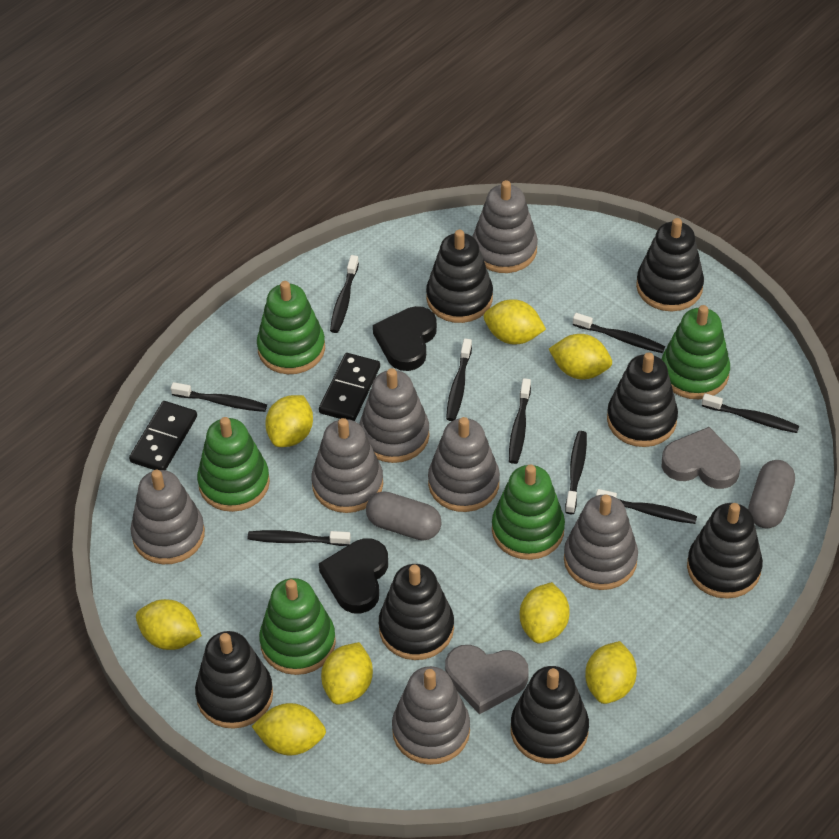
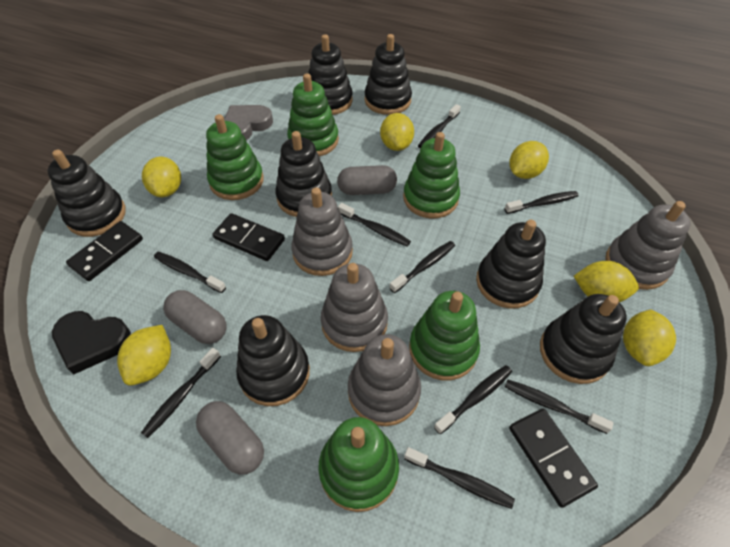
black domino: [129,401,197,470] [319,353,380,421] = 2 -> [66,221,143,281] [213,213,285,261] [509,409,598,508] = 3
black heart: [319,538,388,614] [373,306,437,371] = 2 -> [52,311,131,374] = 1
grey capsule: [366,491,441,541] [748,460,795,528] = 2 -> [163,290,226,344] [196,401,264,475] [337,165,397,195] = 3
grey heart: [445,645,529,714] [662,427,740,489] = 2 -> [224,105,273,140] = 1
grey stacking toy: [131,470,205,564] [311,418,383,513] [359,368,430,463] [392,666,470,765] [428,417,500,512] [472,180,538,273] [564,495,638,590] = 7 -> [291,187,353,276] [321,263,388,352] [348,334,421,426] [605,201,691,290] = 4
yellow lemon: [136,599,202,650] [252,703,326,755] [265,395,313,447] [321,642,373,705] [484,299,546,344] [520,582,570,643] [549,334,612,379] [585,641,637,704] = 8 -> [117,325,171,386] [142,157,181,197] [380,113,414,151] [509,141,549,179] [574,261,639,302] [623,309,676,366] = 6

